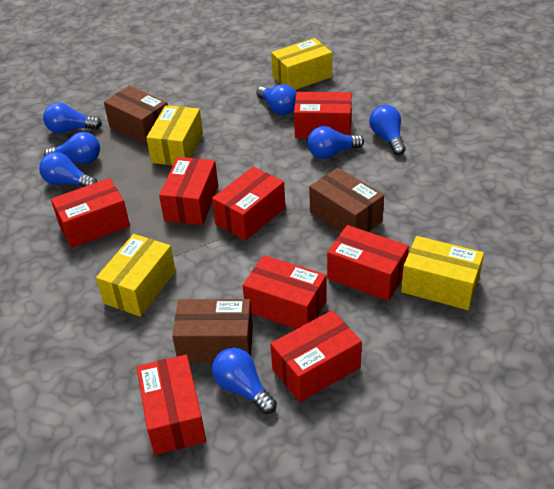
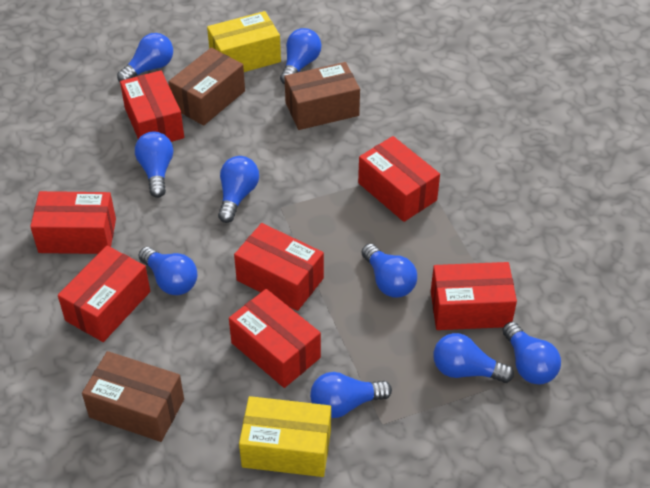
blue light bulb: [39,152,97,187] [43,103,102,133] [44,132,100,164] [212,348,277,414] [256,84,296,115] [307,126,364,159] [369,105,406,155] = 7 -> [117,33,173,82] [135,131,173,198] [138,247,197,295] [218,156,259,223] [280,28,321,85] [310,372,392,418] [362,244,417,298] [433,333,514,383] [502,322,561,385] = 9
red box: [51,178,130,248] [136,355,206,455] [159,157,218,225] [212,166,285,241] [243,255,327,329] [270,310,362,402] [294,92,351,138] [327,225,409,301] = 8 -> [30,191,116,254] [58,246,150,342] [120,70,184,142] [229,289,321,388] [234,223,324,311] [358,136,440,222] [431,262,517,330] = 7
yellow box: [96,234,176,317] [146,105,203,165] [271,38,332,90] [401,236,484,310] = 4 -> [207,11,281,72] [239,396,331,477] = 2

